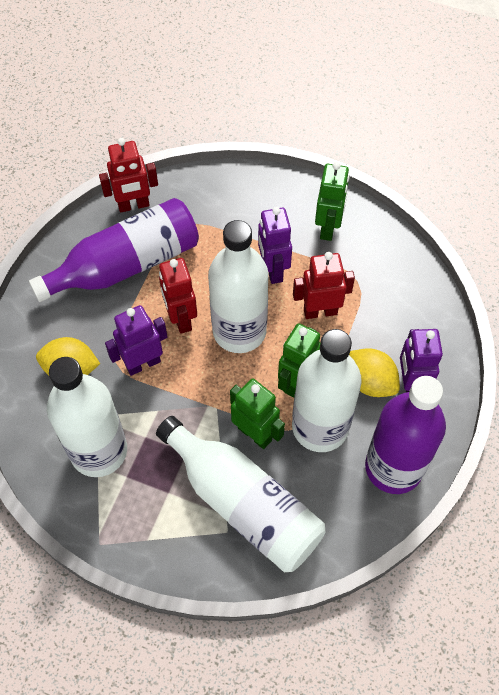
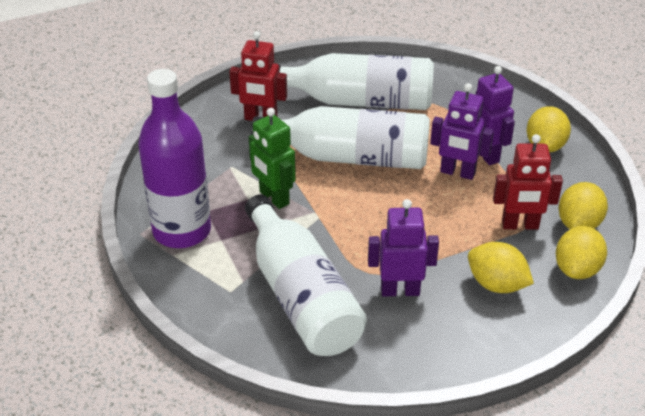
green robot: [230,379,285,449] [278,323,320,397] [315,162,349,241] = 3 -> [249,108,296,209] = 1
purple bottle: [29,198,199,302] [365,376,446,494] = 2 -> [138,69,211,248] = 1
red robot: [99,138,158,213] [159,258,197,334] [293,252,355,319] = 3 -> [229,31,287,121] [493,134,563,230] = 2
white bottle: [47,357,127,477] [156,416,326,572] [208,220,269,353] [292,329,362,452] = 4 -> [245,194,367,356] [251,106,430,169] [279,53,434,110] = 3
yellow lemon: [36,337,100,375] [349,348,400,397] = 2 -> [468,242,534,293] [527,106,571,153] [556,226,607,279] [559,182,608,229] = 4

